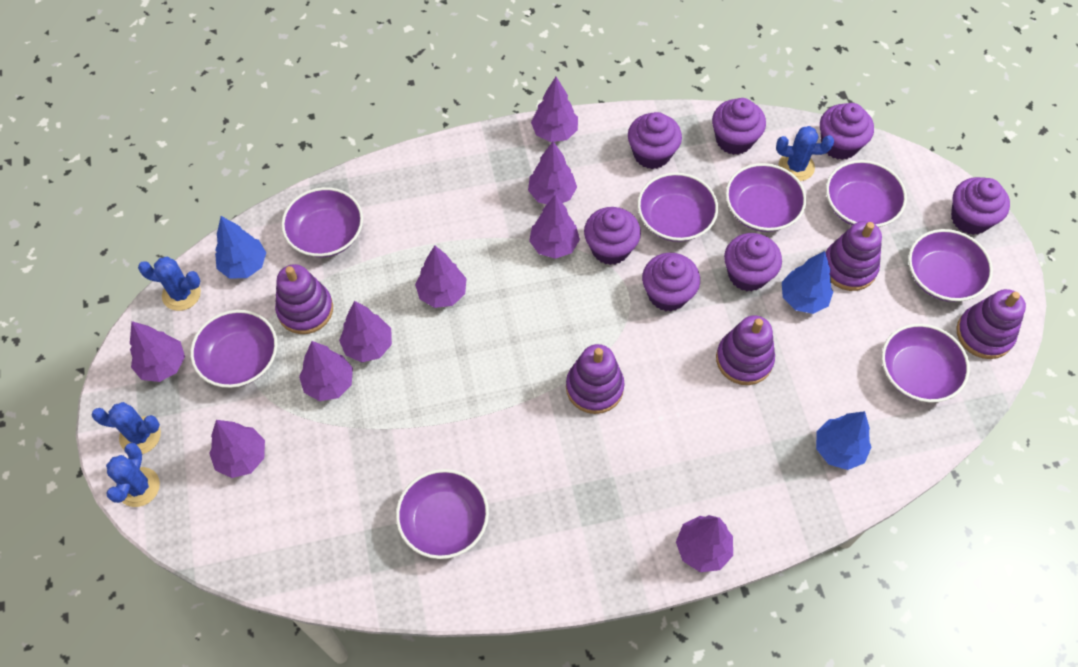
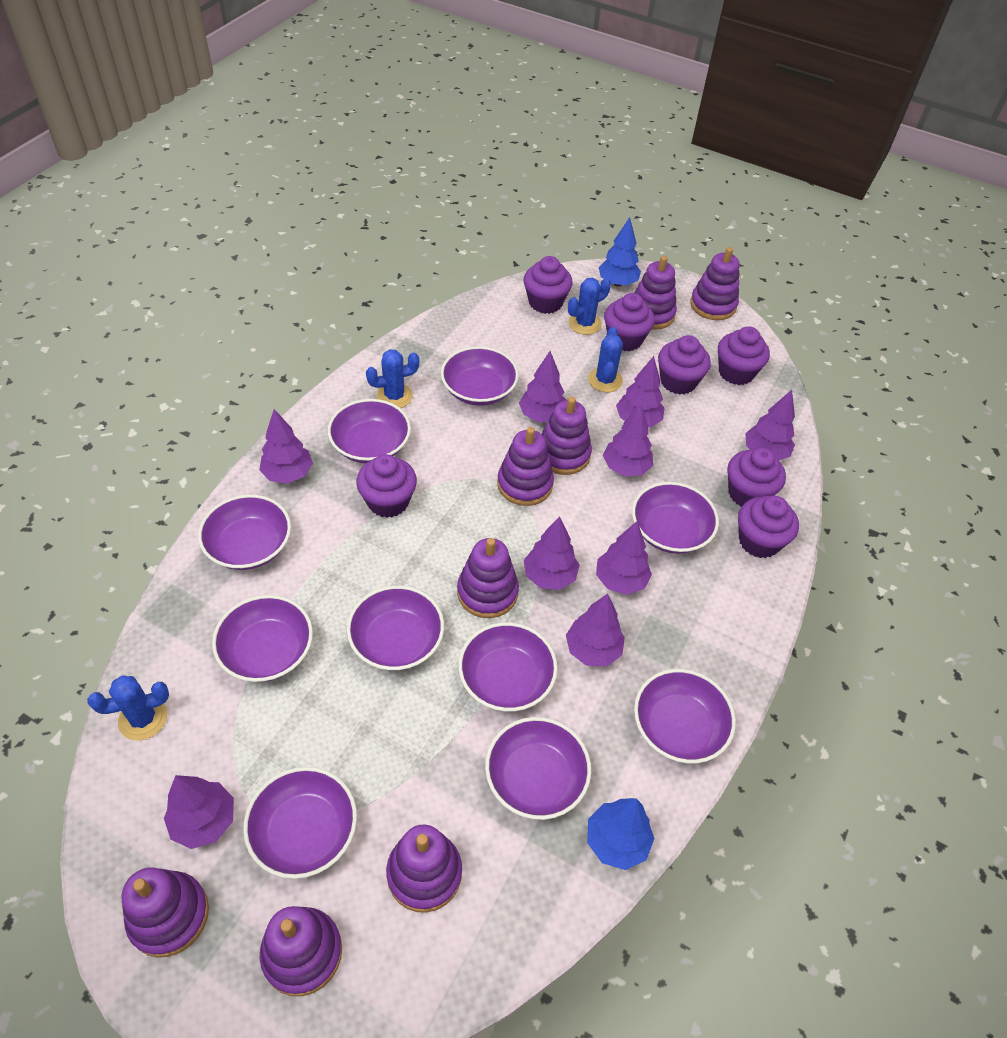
blue tree: [215,216,266,279] [782,251,833,314] [816,411,871,470] = 3 -> [587,798,655,870] [599,217,641,286] = 2
purple bowl: [190,310,277,388] [281,187,363,257] [396,469,489,559] [637,172,718,242] [726,163,806,232] [826,160,907,227] [882,324,970,403] [908,229,993,302] = 8 -> [198,495,291,570] [212,595,313,682] [243,767,357,879] [328,399,411,463] [347,586,444,671] [441,346,519,406] [459,622,558,712] [485,717,591,820] [632,482,719,554] [634,669,736,764] = 10
purple stacking toy: [275,264,333,334] [566,344,625,414] [716,315,775,385] [826,221,882,291] [956,289,1026,359] = 5 -> [122,867,209,958] [260,906,342,996] [386,825,462,913] [457,538,519,618] [497,427,554,506] [542,397,592,475] [634,256,677,330] [690,247,740,320] = 8

